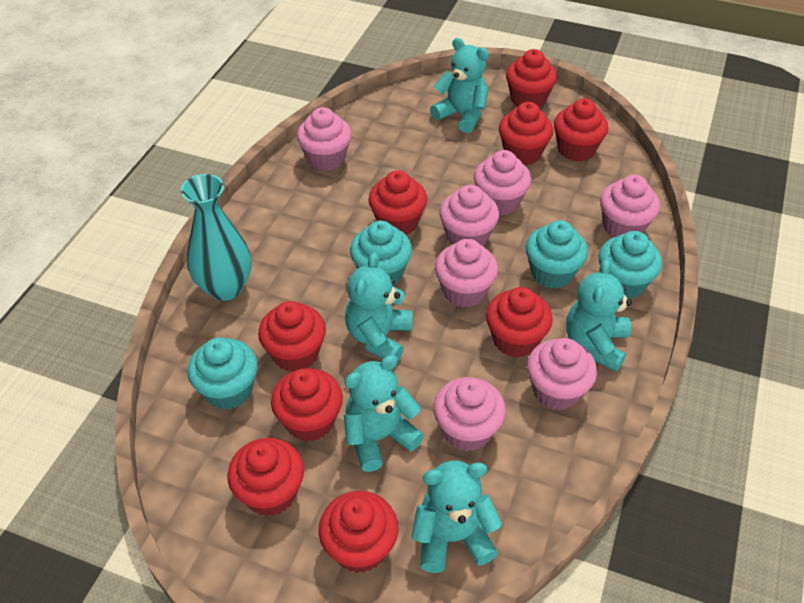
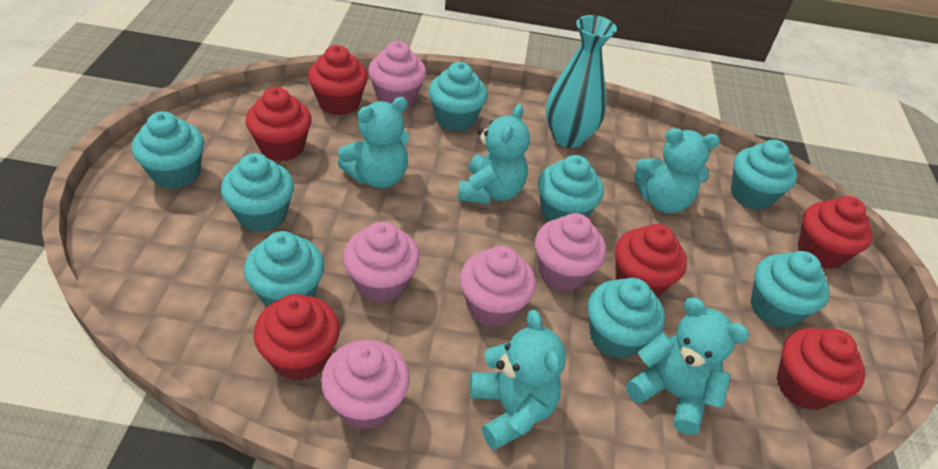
pink cupcake: [297,107,352,171] [433,377,506,451] [435,239,498,307] [439,185,499,246] [474,150,531,216] [527,338,597,410] [600,175,660,237] = 7 -> [321,340,410,430] [343,221,419,303] [368,41,426,109] [460,246,536,327] [535,213,606,291] = 5
red cupcake: [227,438,304,516] [258,301,326,372] [271,368,343,442] [319,491,399,573] [368,170,427,235] [486,287,553,358] [499,102,553,165] [506,49,557,108] [554,98,608,162] = 9 -> [246,87,312,162] [254,294,340,381] [308,45,368,116] [615,224,687,298] [777,328,865,410] [798,196,873,269] = 6
turquoise cupcake: [187,337,258,410] [350,221,412,286] [526,220,588,289] [599,231,662,299] = 4 -> [132,111,204,189] [221,153,294,232] [244,231,324,308] [429,62,487,132] [538,155,604,221] [587,278,665,359] [731,140,797,210] [750,251,830,328] = 8

